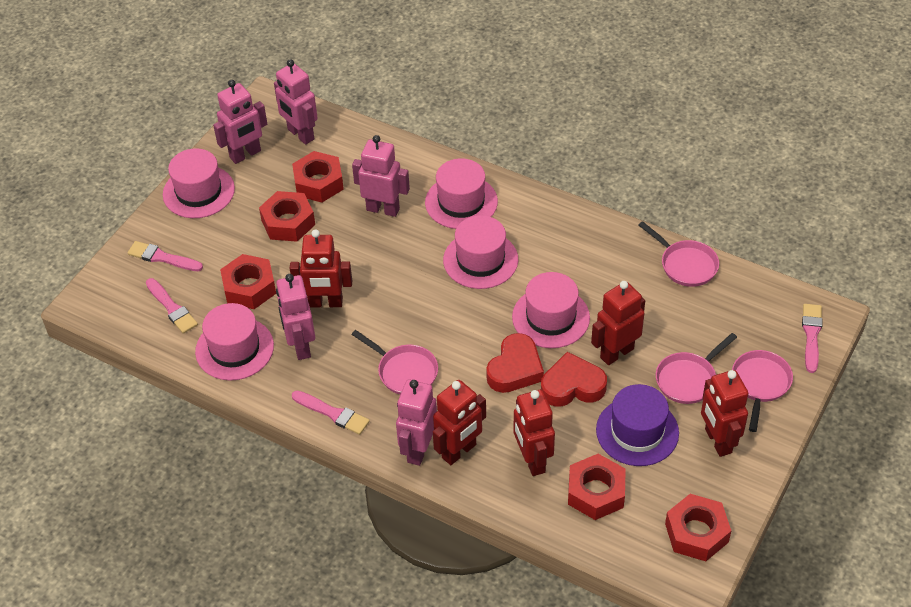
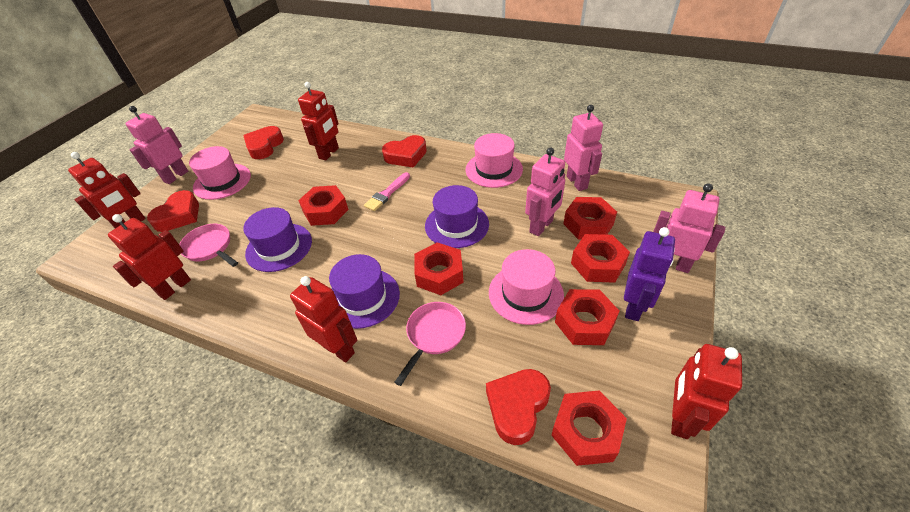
pink brush: [128,241,203,271] [146,278,198,334] [292,391,370,435] [802,304,823,373] = 4 -> [364,172,410,211] = 1
pink hat: [163,148,235,218] [195,303,274,381] [425,158,498,229] [443,215,518,289] [512,272,590,348] = 5 -> [189,146,251,200] [466,133,523,188] [489,249,564,325] = 3
pink pan: [351,330,438,395] [638,221,719,287] [656,333,737,404] [732,350,793,432] = 4 -> [179,224,238,267] [394,302,466,386] = 2
pink robot: [213,80,267,164] [274,59,318,145] [276,274,315,360] [352,135,410,217] [396,380,437,466] = 5 -> [125,106,188,184] [525,148,565,236] [564,105,603,191] [653,183,725,273] = 4
purple hat: [596,384,679,466] = 1 -> [243,207,312,272] [329,254,400,329] [425,185,489,248] = 3
purple robot: none = 0 -> [624,227,675,321] = 1
red heart: [486,333,544,393] [541,352,607,407] = 2 -> [147,190,199,232] [243,126,284,159] [382,135,427,168] [486,369,551,445] = 4
red nut: [220,254,276,309] [259,191,315,242] [292,151,344,203] [568,454,626,520] [665,494,731,561] = 5 -> [298,185,348,226] [414,243,464,295] [551,390,627,466] [555,289,619,345] [563,197,617,239] [571,234,630,283] = 6

